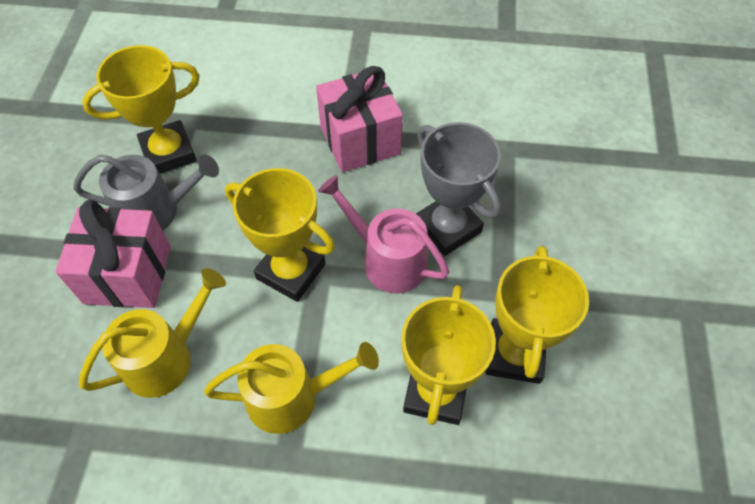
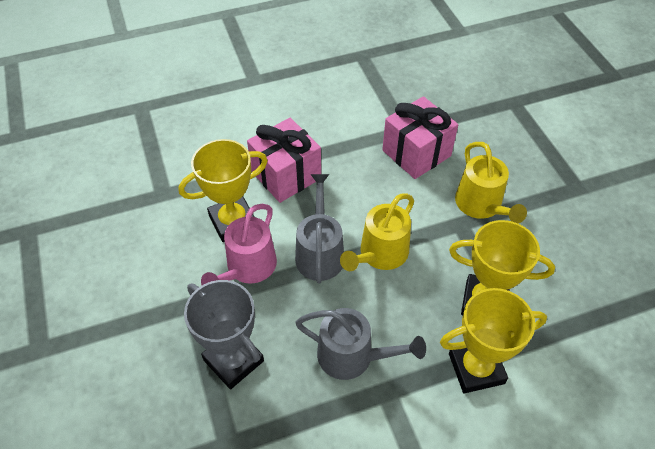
grey watering can: [73,155,219,231] = 1 -> [295,174,344,283] [295,308,426,380] = 2
yellow trophy: [82,45,200,174] [225,168,335,302] [401,285,496,425] [485,246,589,384] = 4 -> [178,139,268,242] [440,288,547,393] [449,220,555,315] = 3

